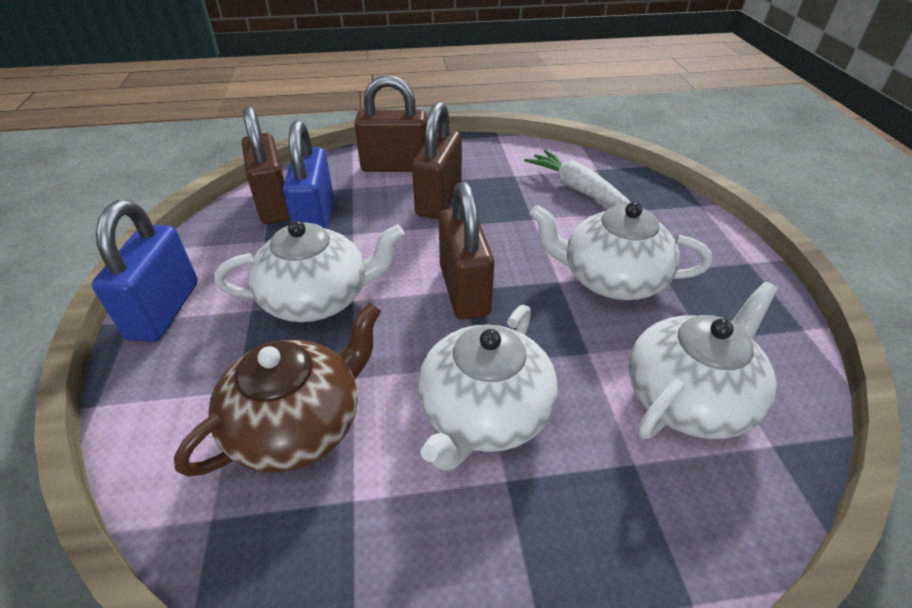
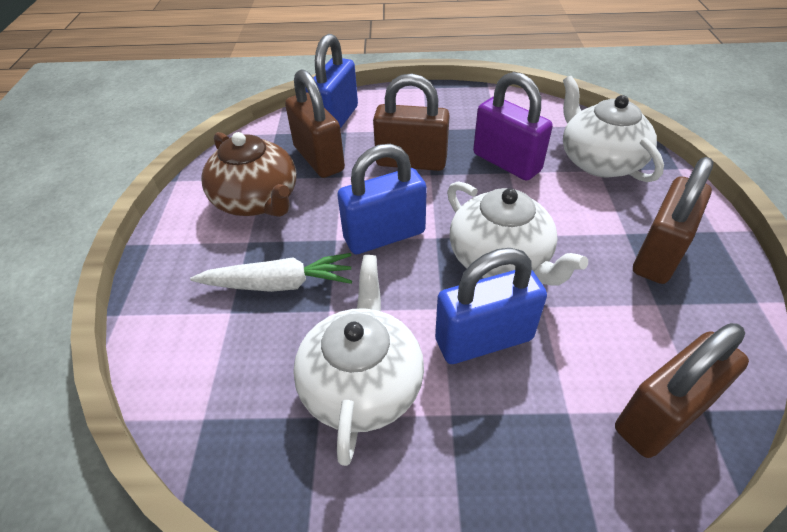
blue padlock: [92,200,198,342] [283,120,334,229] = 2 -> [305,34,358,129] [337,144,427,254] [435,248,547,364] = 3
purple padlock: none = 0 -> [473,72,553,181] = 1
white teapot: [214,220,404,322] [418,305,558,471] [530,202,712,300] [629,282,778,439] = 4 -> [293,255,424,466] [447,181,588,286] [563,76,664,182] = 3

